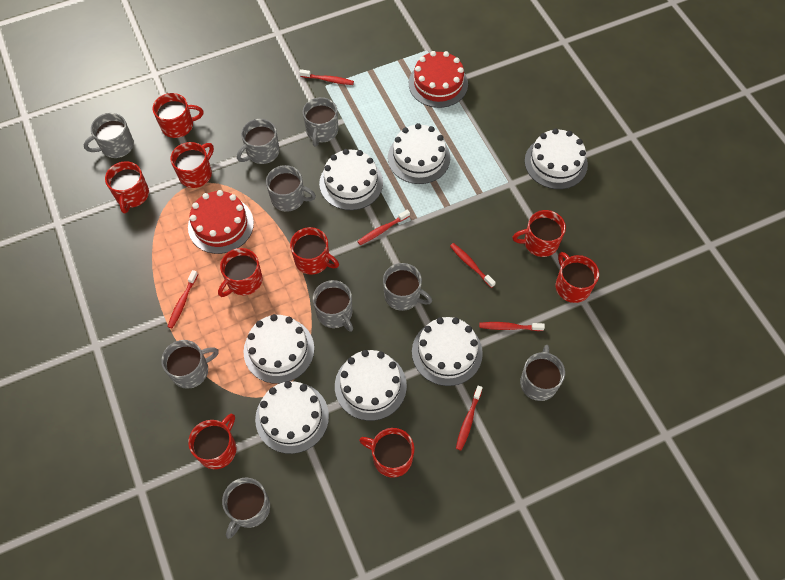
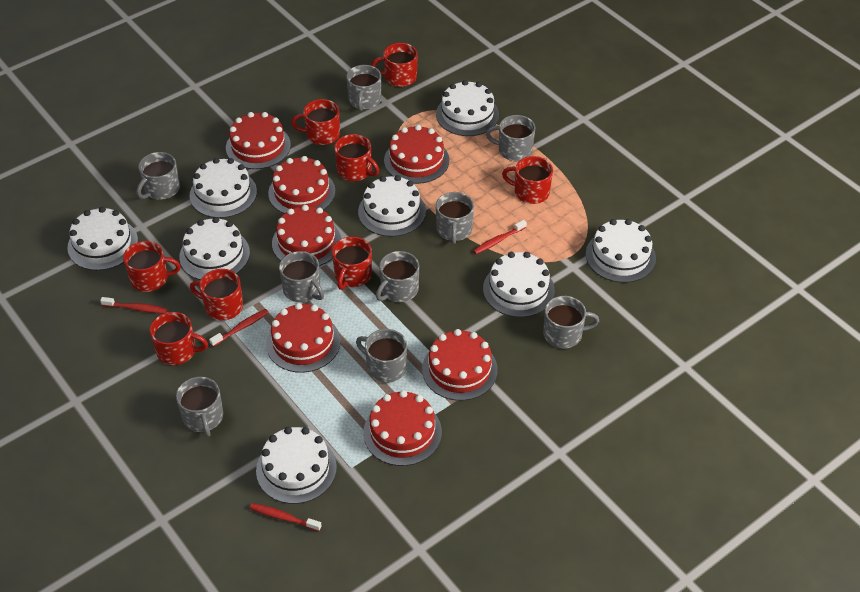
red cake: [188,190,254,254] [409,51,468,108] = 2 -> [226,112,291,169] [266,303,341,373] [268,156,335,214] [272,205,341,266] [363,390,442,466] [384,125,449,184] [422,329,498,401] = 7
red mug: [105,161,149,213] [153,93,203,138] [170,142,214,188] [188,414,236,469] [218,248,262,297] [290,227,339,275] [359,428,414,478] [513,210,566,257] [556,252,599,303] = 9 -> [123,241,181,292] [150,312,208,365] [190,269,243,320] [291,99,340,145] [332,237,372,290] [334,134,379,181] [371,43,418,87] [502,156,553,204] = 8
red toothbrush: [167,270,198,328] [299,69,354,85] [357,210,410,245] [450,243,496,288] [456,386,483,450] [479,322,545,331] = 6 -> [100,297,167,313] [209,309,269,347] [250,503,322,531] [473,220,527,254] = 4
white cake: [243,314,314,384] [255,381,329,454] [319,149,383,210] [335,350,407,421] [388,123,450,184] [412,317,483,386] [525,128,588,189] = 7 -> [67,207,138,271] [179,217,250,280] [190,158,257,218] [256,427,337,504] [358,175,426,237] [436,80,499,136] [483,252,555,317] [586,219,656,283] = 8

